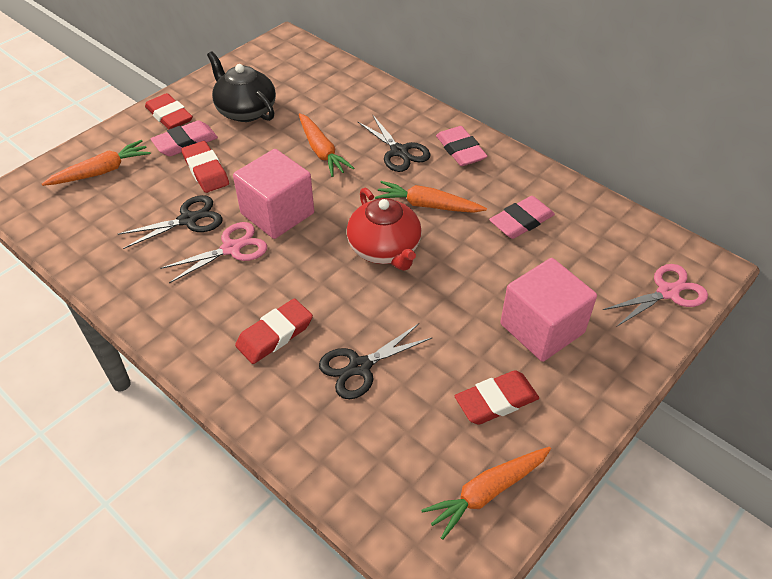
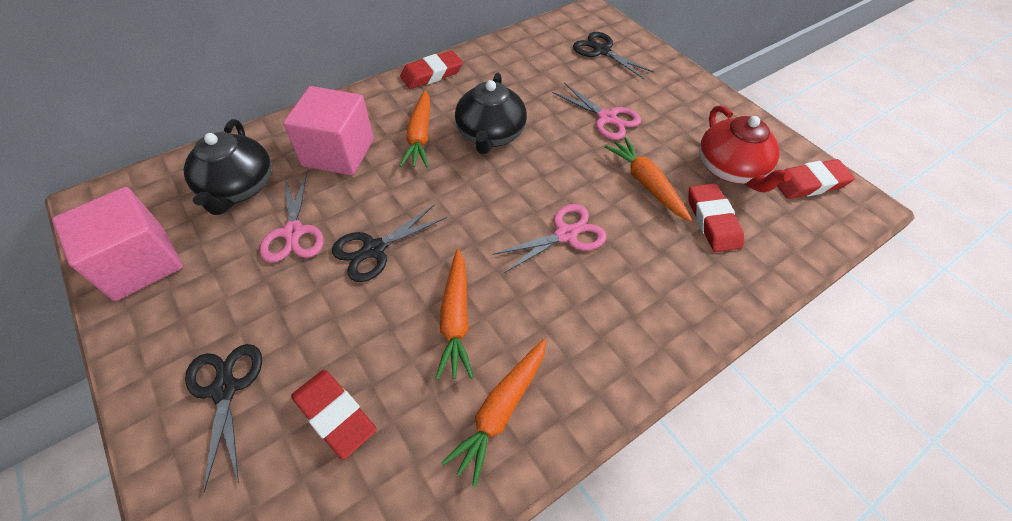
black teapot: [207,51,276,122] = 1 -> [183,119,271,215] [455,73,527,154] = 2
pink eraser: [150,120,218,156] [436,126,487,166] [489,196,555,239] = 3 -> none = 0
pink scissors: [160,222,267,283] [603,264,708,326] = 2 -> [260,173,324,263] [492,204,607,273] [552,83,641,140] = 3

